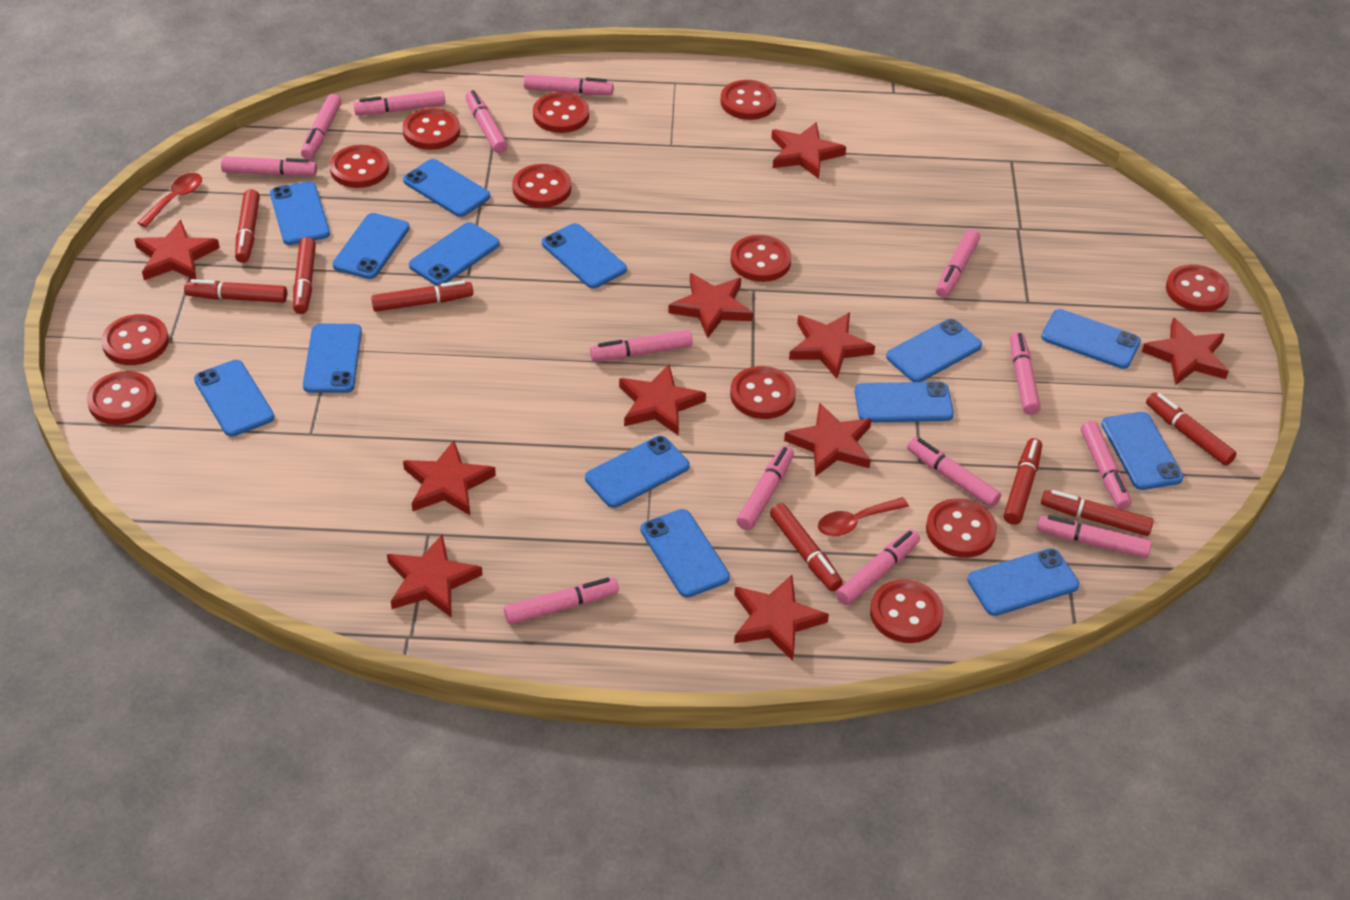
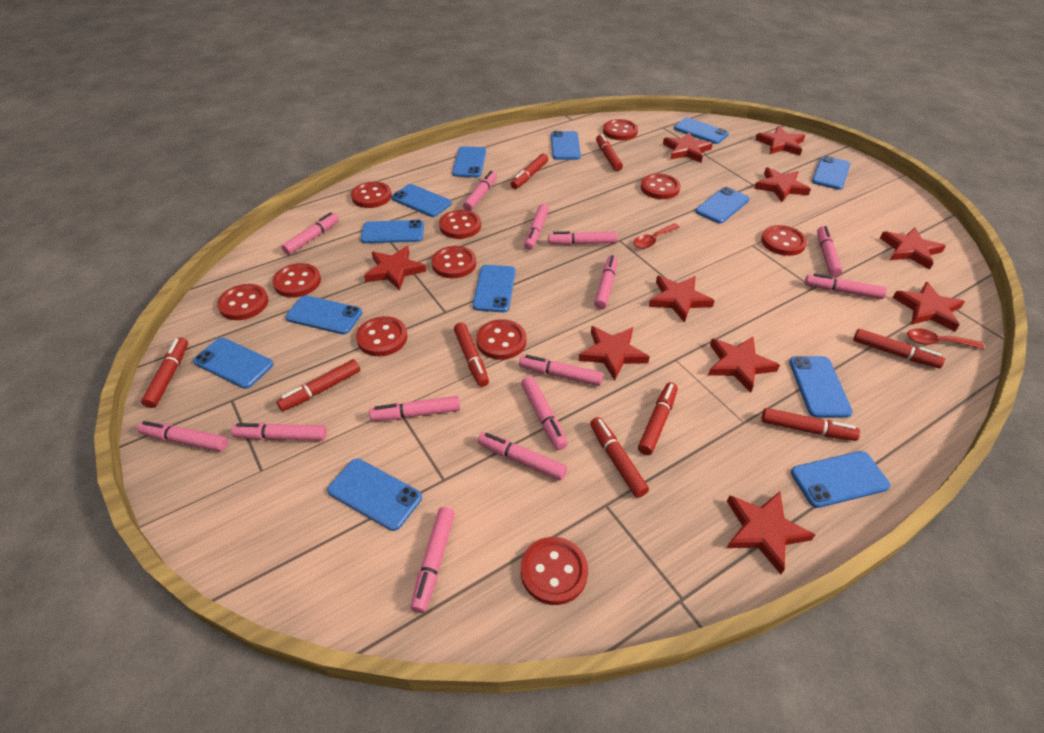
blue phone: [194,360,274,437] [270,181,330,245] [303,324,362,393] [333,213,410,279] [403,159,490,217] [409,222,500,286] [542,223,627,288] [585,436,690,508] [641,509,730,598] [855,382,954,423] [886,319,982,382] [967,548,1079,616] [1041,309,1141,369] [1101,412,1184,490] = 14 -> [193,338,274,389] [285,295,362,334] [327,459,422,531] [361,220,424,243] [392,184,452,217] [452,146,486,177] [473,265,515,312] [551,131,581,160] [674,118,729,144] [695,187,750,223] [789,356,853,418] [791,451,890,508] [812,156,850,190] = 13
red button: [87,371,157,425] [101,314,169,365] [330,145,389,188] [403,108,460,150] [512,164,571,208] [533,92,589,133] [721,80,776,120] [730,235,792,282] [730,366,796,419] [870,579,944,643] [926,498,997,558] [1166,264,1230,312] = 12 -> [217,284,268,320] [272,263,321,298] [351,182,392,208] [356,316,407,356] [431,246,476,278] [439,210,481,239] [476,319,527,360] [521,537,588,605] [603,119,638,140] [641,174,681,199] [761,225,807,256] = 11
red marker: [184,279,287,303] [235,189,260,263] [293,237,316,314] [371,280,473,312] [770,503,843,591] [1004,438,1042,525] [1041,490,1154,536] [1146,392,1237,466] = 8 -> [141,338,188,408] [276,359,360,411] [454,322,489,387] [511,154,548,189] [590,417,649,498] [596,134,623,171] [638,382,678,455] [761,408,860,441] [853,329,945,368] = 9

